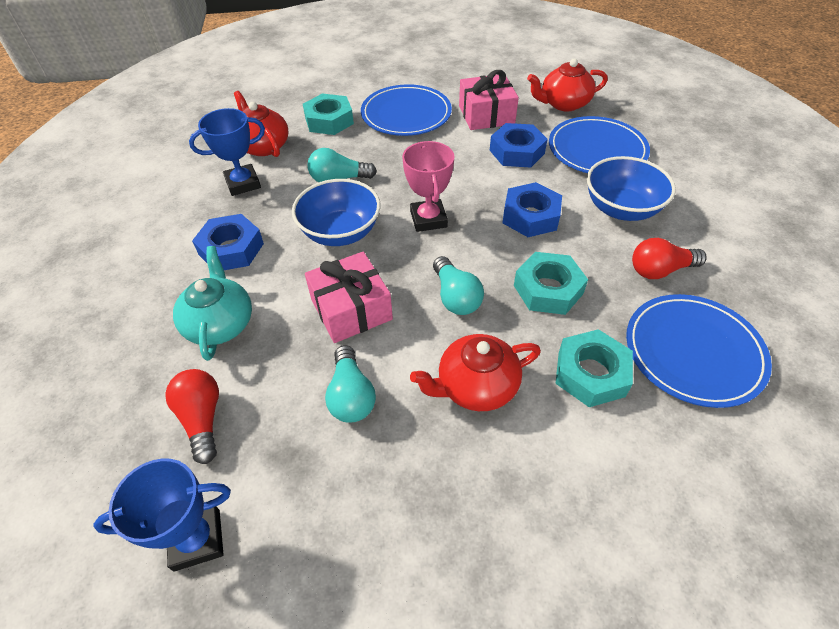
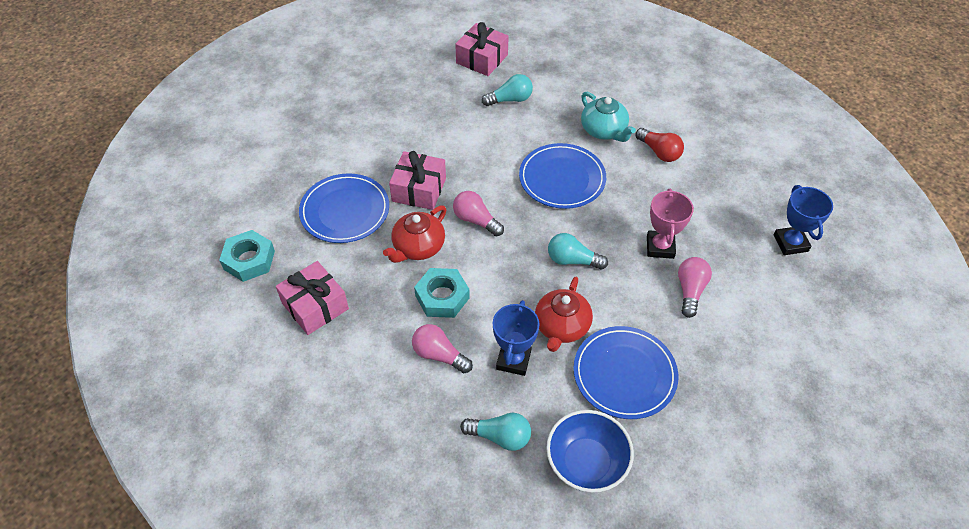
blue bowl: [292,179,380,246] [587,156,676,221] = 2 -> [546,410,634,493] = 1
blue nut: [192,214,264,270] [490,123,548,168] [502,182,562,237] = 3 -> none = 0
pink gift: [305,252,393,343] [459,70,519,130] = 2 -> [276,261,349,335] [389,151,446,210] [455,22,509,76] = 3
pink light bulb: none = 0 -> [412,324,473,373] [453,191,504,236] [678,257,712,318] = 3
red light bulb: [165,369,219,464] [632,238,707,279] = 2 -> [636,128,684,162] = 1
red teapot: [234,91,289,157] [410,334,541,411] [527,59,608,111] = 3 -> [383,205,446,263] [535,277,593,352] = 2
turquoise nut: [303,93,354,135] [514,252,588,315] [555,329,633,407] = 3 -> [219,230,275,282] [414,268,470,318] = 2

